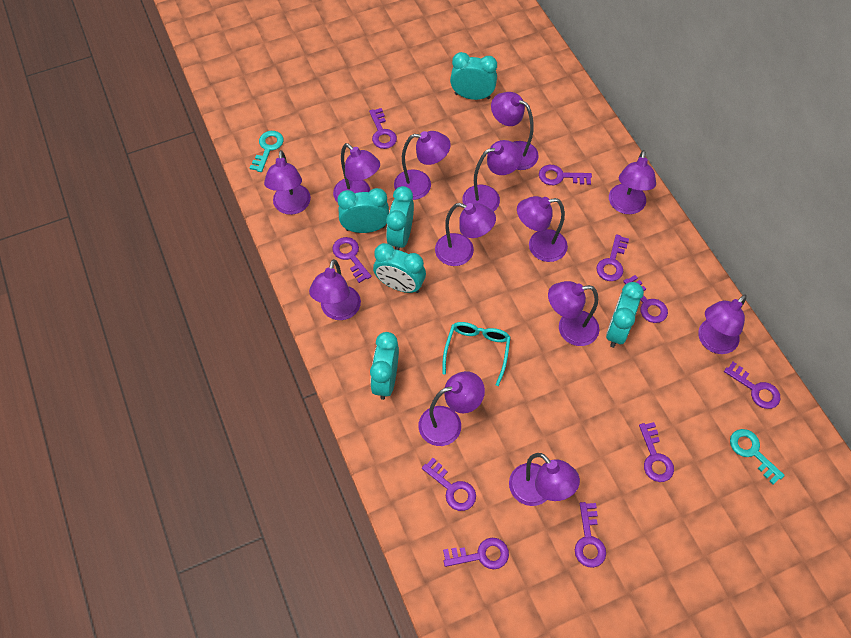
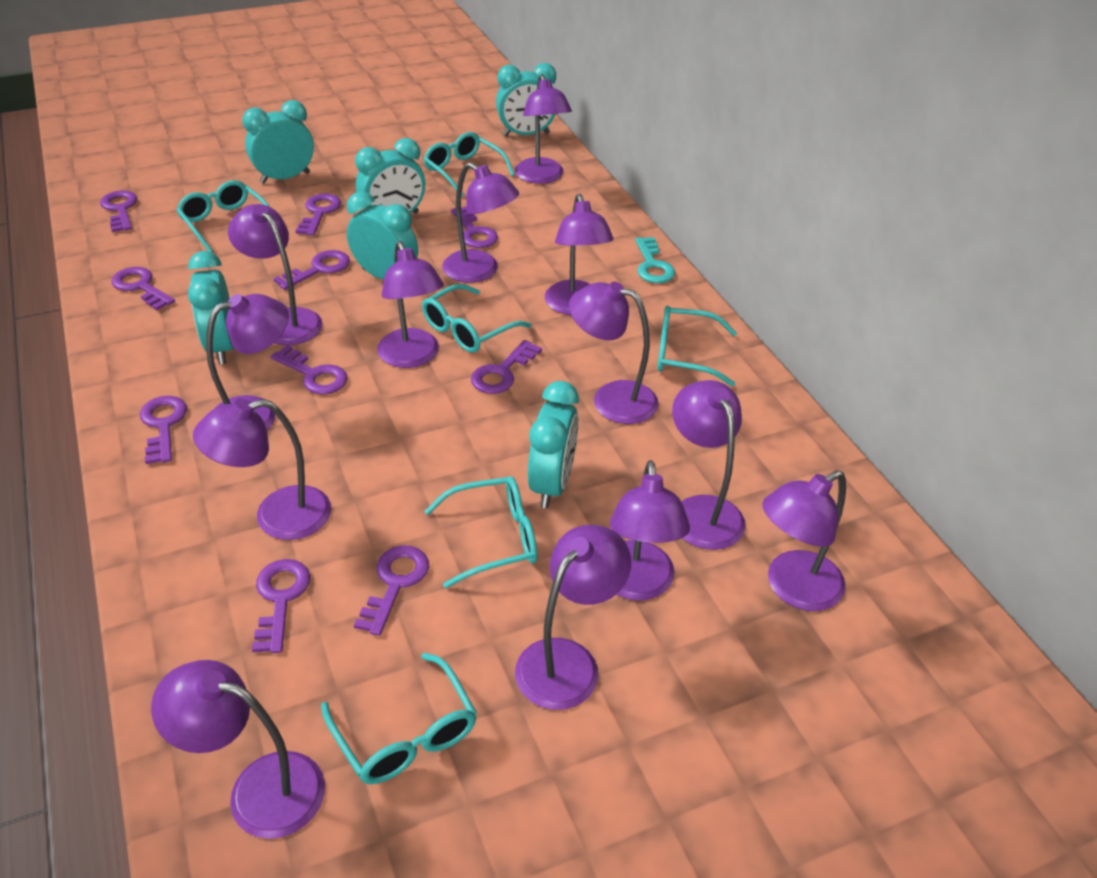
turquoise glasses: [442,322,511,386] = 1 -> [176,180,270,253] [321,653,477,784] [422,284,532,353] [424,132,515,197] [424,476,537,588] [657,306,737,386] = 6
turquoise key: [250,131,284,172] [730,429,785,484] = 2 -> [635,237,675,283] = 1

